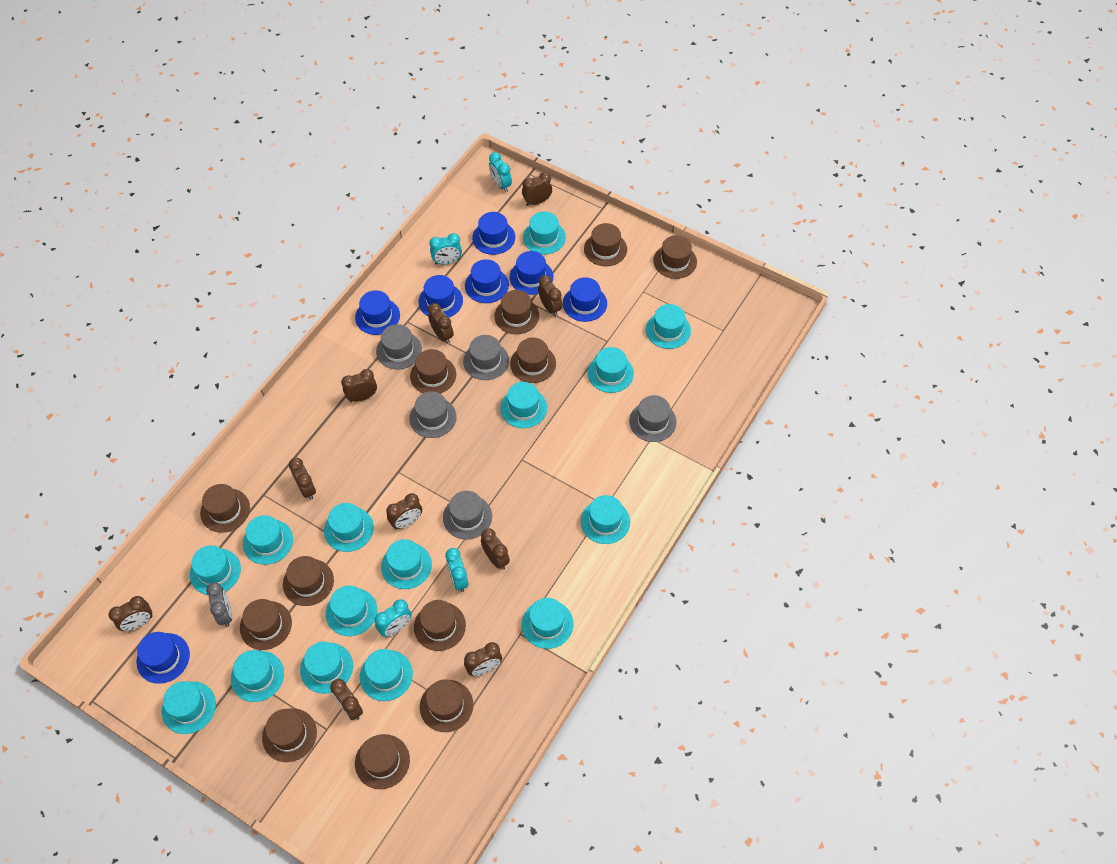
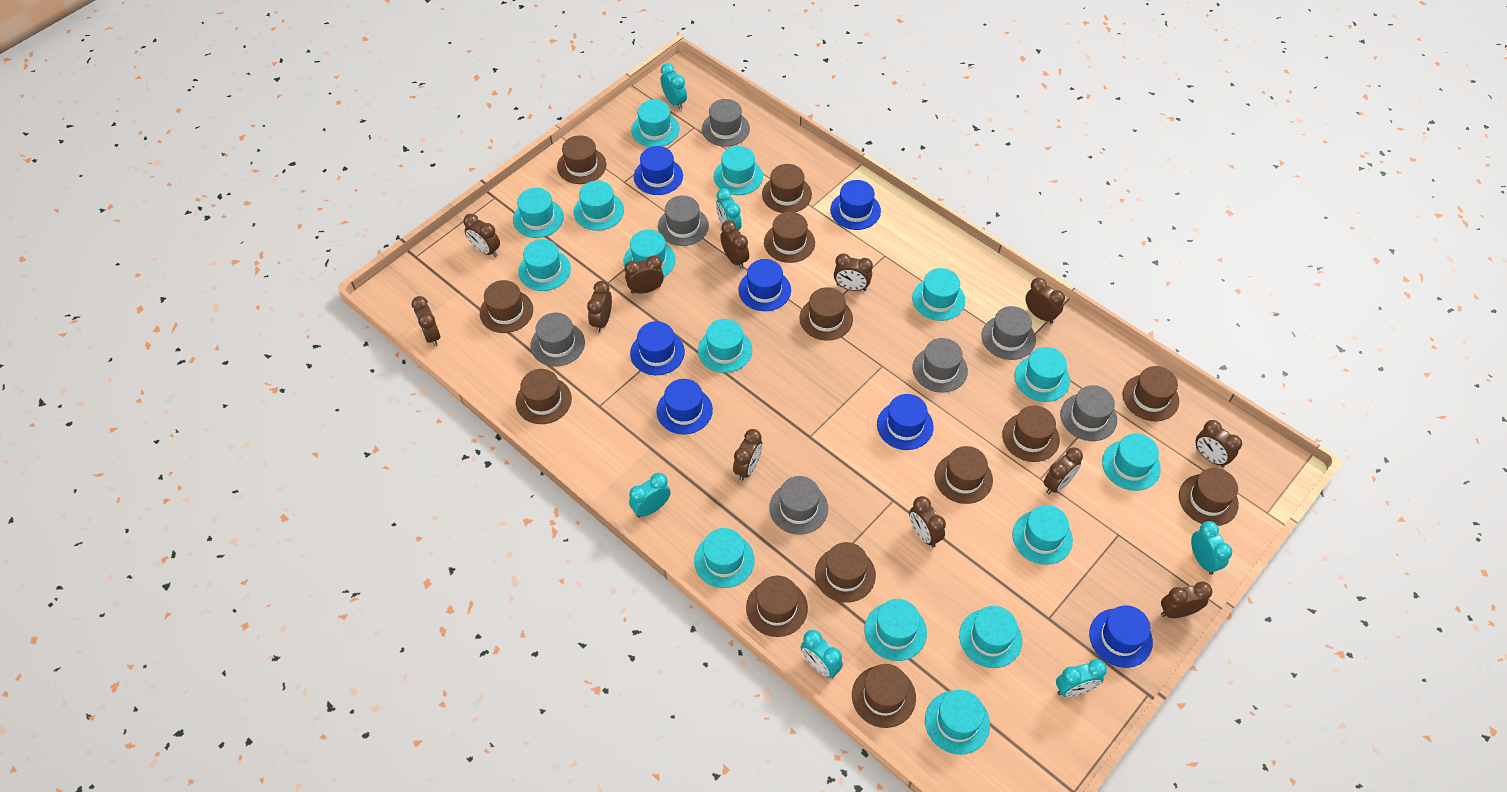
brown clock: [109,596,153,631] [289,458,316,500] [330,679,363,720] [341,369,377,402] [386,493,422,529] [428,303,454,344] [464,642,502,676] [481,528,510,570] [522,172,552,206] [538,275,563,316] = 10 -> [411,296,440,346] [463,214,500,257] [587,281,612,333] [625,256,664,294] [720,220,749,269] [733,429,762,481] [834,253,873,291] [909,496,946,547] [1025,278,1065,324] [1044,447,1083,494] [1161,581,1212,618] [1195,420,1242,467] = 12
brown hat: [200,484,250,533] [240,599,292,650] [262,708,317,762] [283,556,334,606] [355,734,410,789] [410,349,456,394] [414,600,466,651] [420,680,473,732] [494,290,539,334] [510,338,556,383] [584,223,627,266] [653,235,697,279] = 12 -> [480,280,533,333] [516,369,572,424] [557,135,606,184] [746,576,808,637] [762,164,812,213] [764,212,815,263] [799,287,853,341] [815,542,876,603] [852,664,916,728] [935,446,993,504] [1002,405,1060,462] [1123,366,1179,422] [1179,468,1239,526] = 13
grey clock: [206,582,232,627] = 1 -> none = 0
grey hat: [376,324,422,369] [409,391,457,438] [443,491,492,540] [463,335,509,380] [629,395,677,442] = 5 -> [530,313,585,366] [658,195,709,246] [702,99,750,147] [769,476,828,535] [913,338,968,393] [982,306,1036,360] [1060,385,1117,441] = 7
turquoise clock: [375,599,412,637] [429,233,462,265] [445,548,468,592] [489,152,512,192] = 4 -> [629,473,671,517] [660,63,687,110] [716,188,742,230] [801,630,843,678] [1056,659,1107,697] [1191,521,1232,575] = 6

